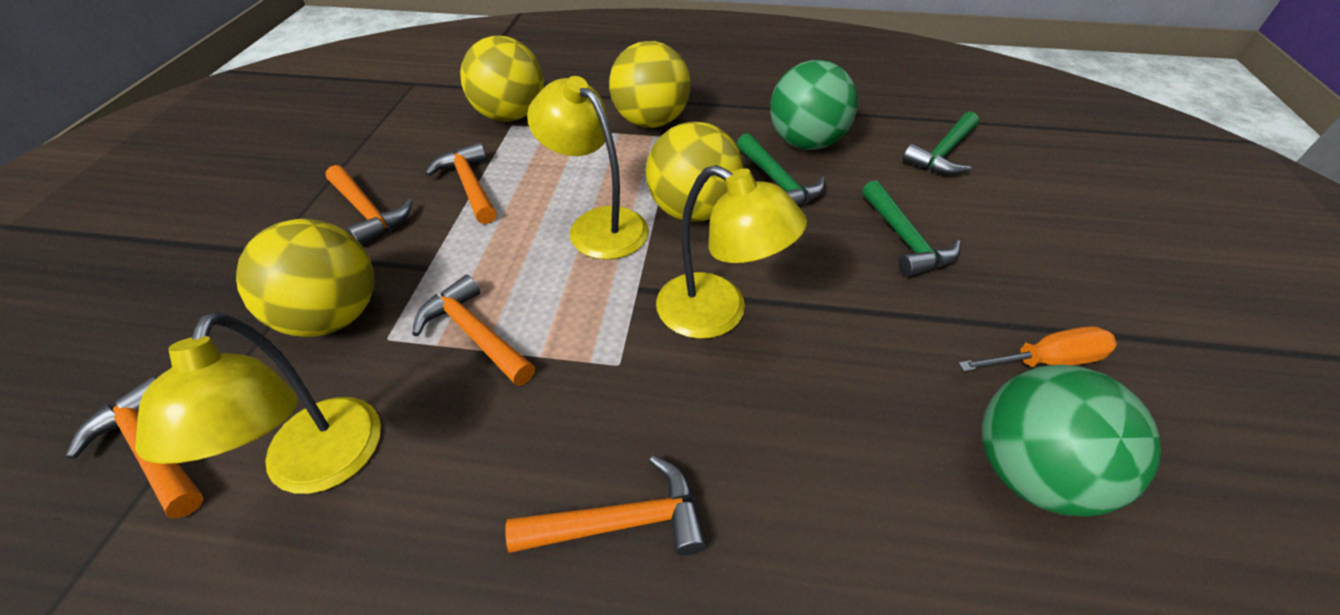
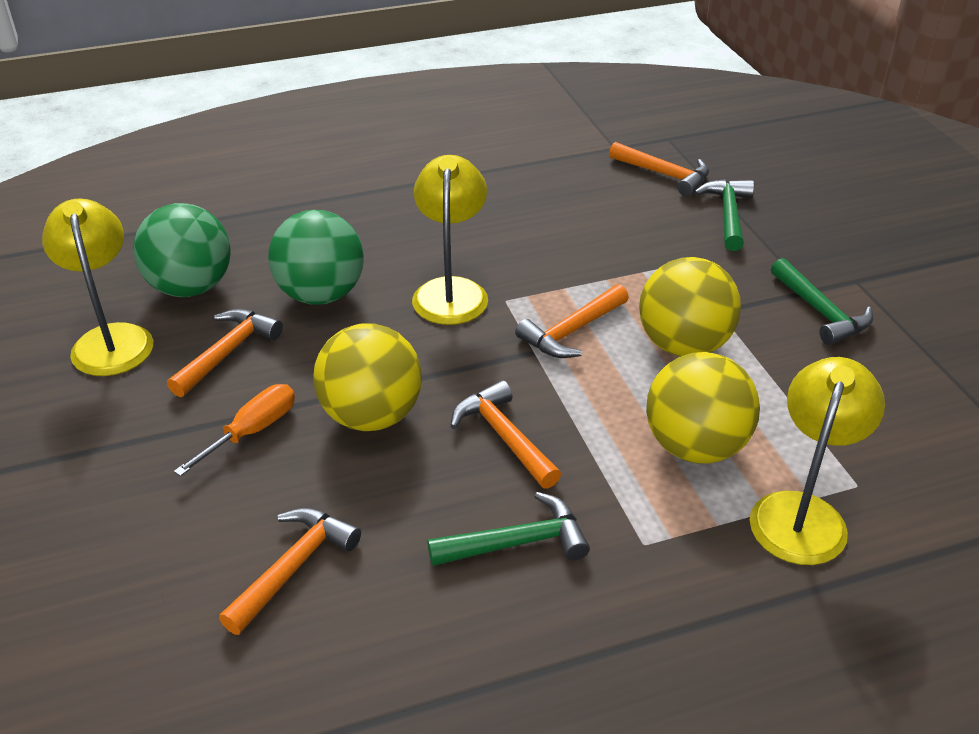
yellow ball: [236,219,374,337] [460,36,544,122] [609,41,691,128] [646,121,744,222] = 4 -> [313,323,422,431] [639,257,741,357] [646,352,760,463] = 3

